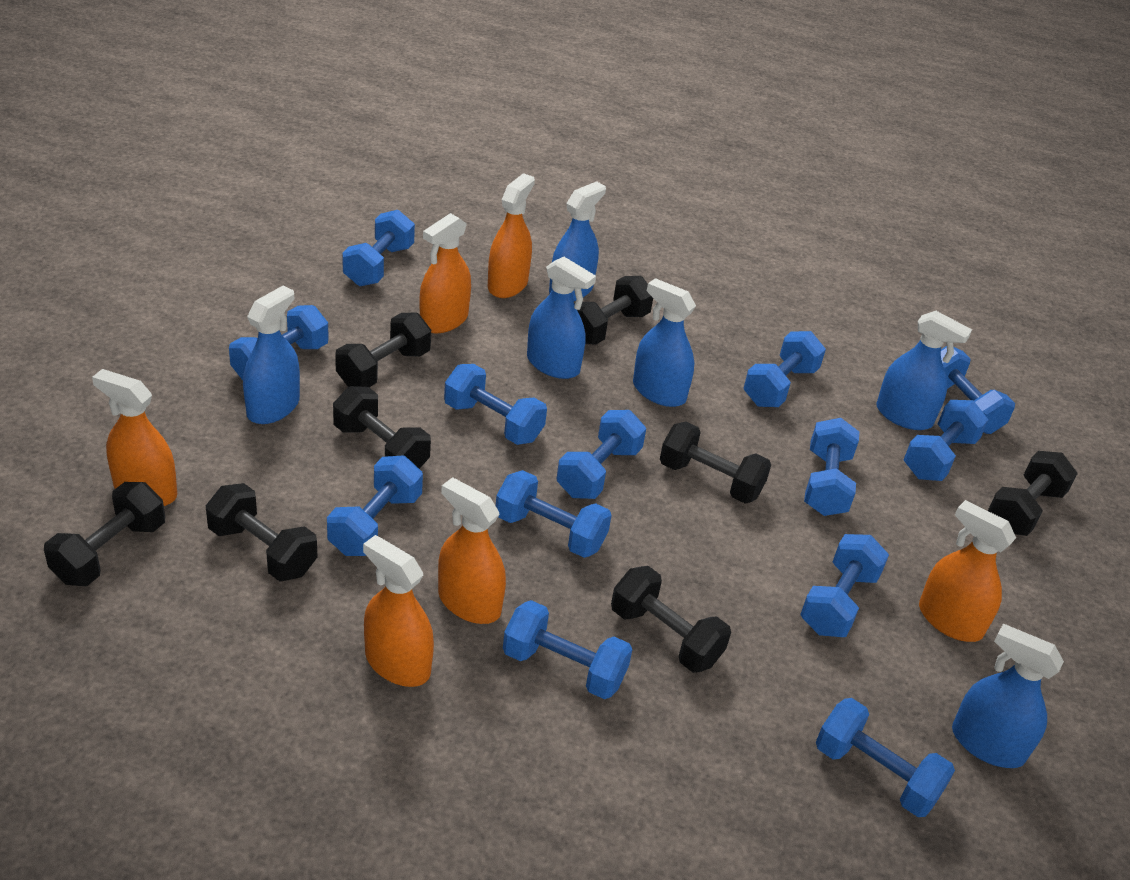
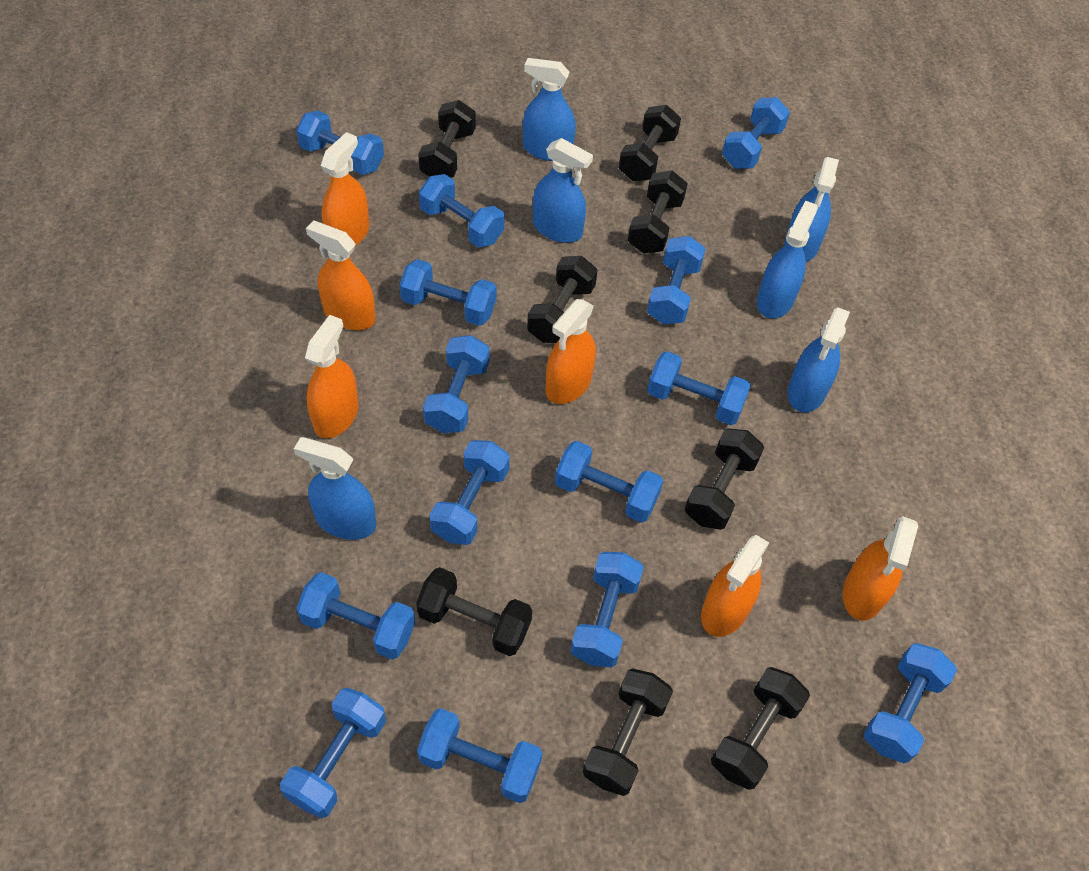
blue dumbbell: [229,305,329,380] [327,456,423,556] [342,210,415,286] [444,364,547,445] [496,470,612,558] [503,600,633,699] [556,410,646,499] [743,331,826,407] [800,534,889,637] [804,418,859,516] [816,698,955,817] [904,400,989,481] [941,346,1015,434] = 13 -> [280,688,386,818] [296,111,384,175] [296,572,415,660] [400,259,497,326] [417,708,542,803] [419,174,504,248] [423,335,490,433] [429,440,510,545] [555,441,663,523] [571,552,644,668] [647,236,706,324] [647,351,751,425] [722,97,790,169] [863,643,957,763] = 14

